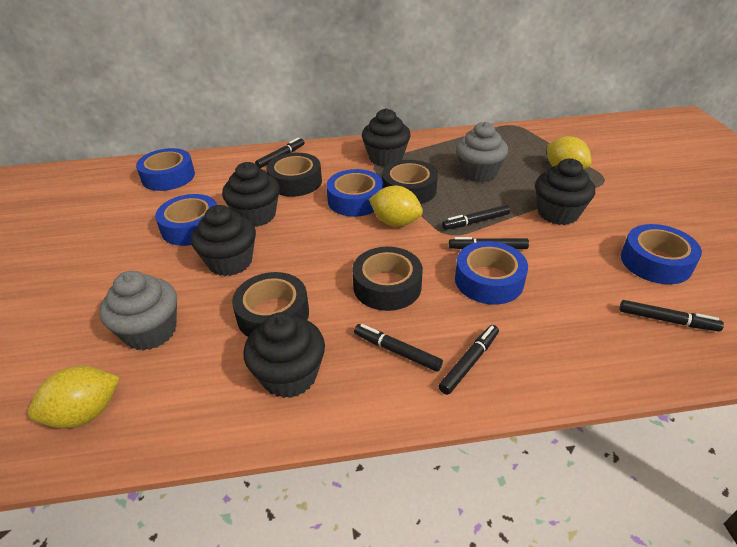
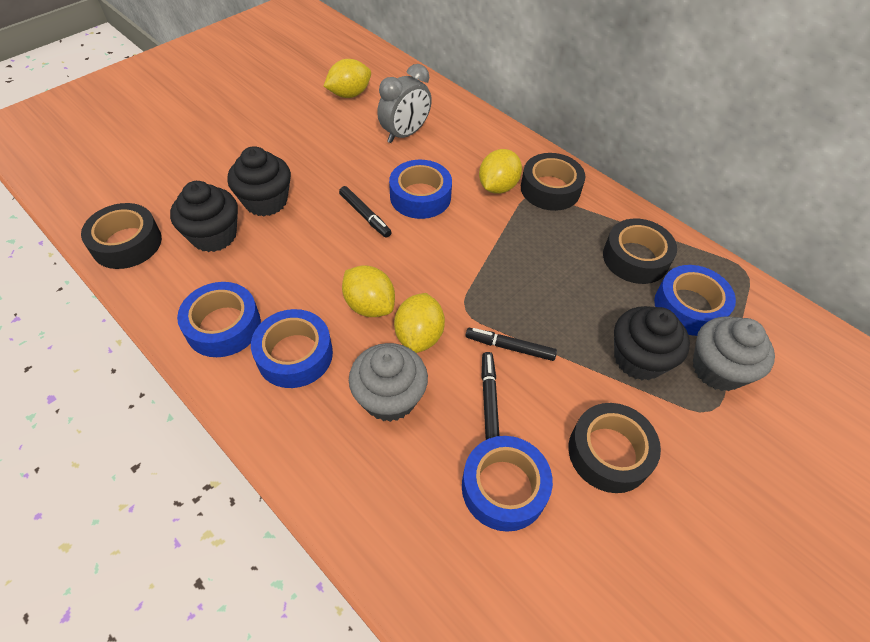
black cupcake: [191,205,256,276] [222,162,280,227] [243,312,325,398] [362,108,411,167] [535,159,595,225] = 5 -> [170,181,238,252] [227,146,291,216] [614,306,690,380] = 3
black marker: [255,137,304,168] [354,324,443,372] [439,325,499,395] [442,205,510,230] [449,237,529,249] [619,300,724,332] = 6 -> [339,186,392,238] [465,328,557,361] [482,352,499,440] = 3
grey clock: none = 0 -> [377,64,432,143] = 1
yellow lemon: [28,366,120,428] [369,186,423,227] [547,136,592,170] = 3 -> [324,59,371,98] [342,265,395,317] [394,293,445,353] [479,149,522,194] = 4

